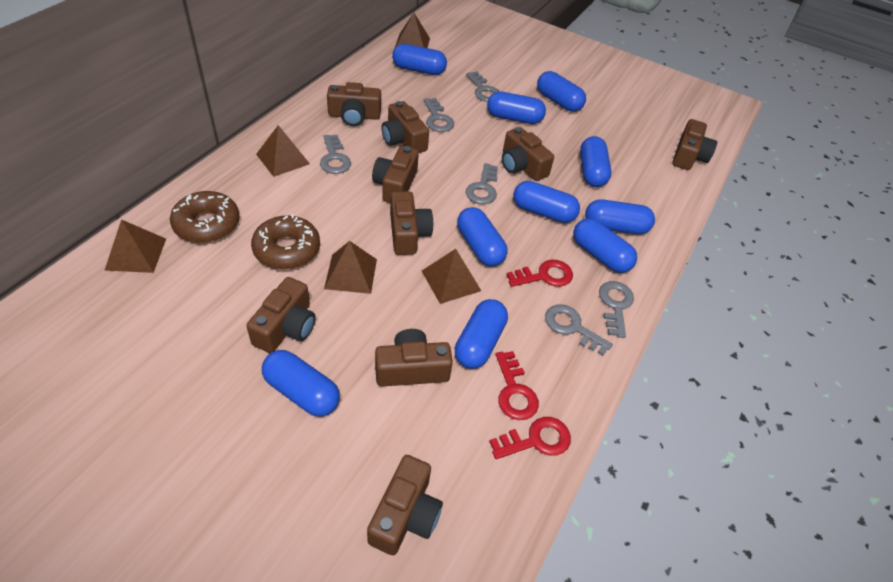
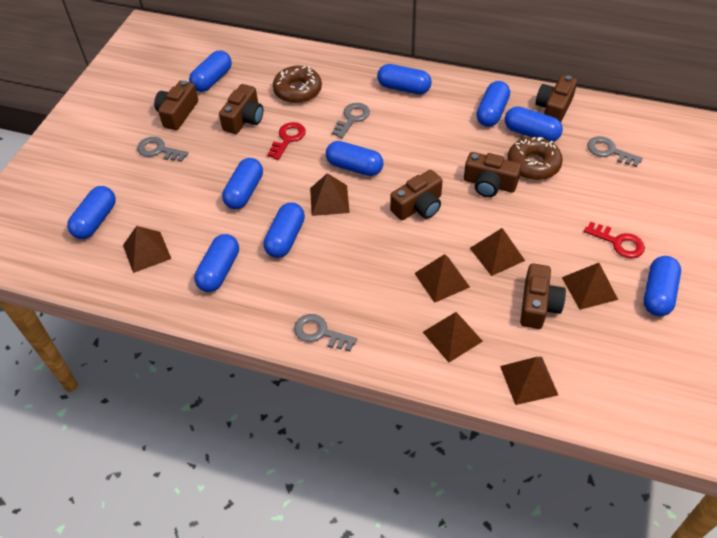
brown camera: [247,277,316,353] [327,82,381,126] [367,455,443,555] [372,146,419,203] [375,329,453,387] [381,101,429,153] [390,191,433,255] [502,127,554,181] [673,119,717,170] = 9 -> [154,80,198,130] [219,84,263,134] [390,170,443,220] [464,152,521,197] [520,263,566,329] [535,75,577,122] = 6
brown pyramid: [104,219,166,273] [256,125,310,177] [324,241,377,294] [395,13,430,48] [422,249,481,304] = 5 -> [123,226,171,273] [310,173,350,216] [414,254,470,303] [423,312,483,362] [470,228,525,276] [500,357,558,405] [562,263,618,310] = 7
grey key: [320,135,351,174] [424,98,454,132] [466,71,499,102] [466,163,498,204] [545,304,613,356] [599,281,634,338] = 6 -> [137,137,188,162] [294,314,357,351] [332,103,370,138] [587,136,643,167] = 4
red key: [489,417,571,459] [496,351,539,420] [506,260,573,287] = 3 -> [267,122,306,160] [584,222,645,258] = 2

